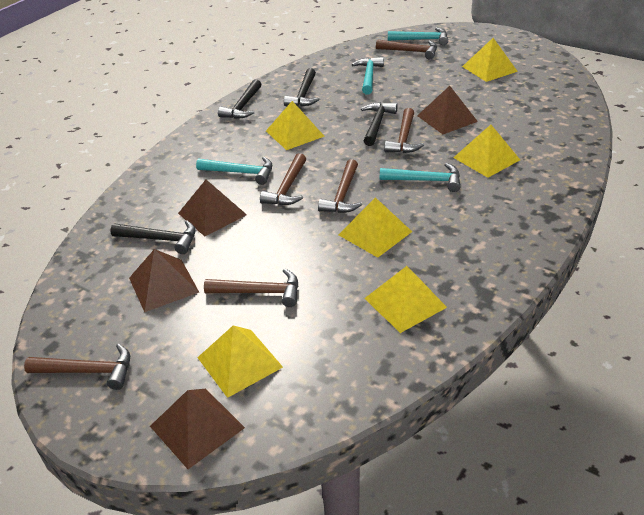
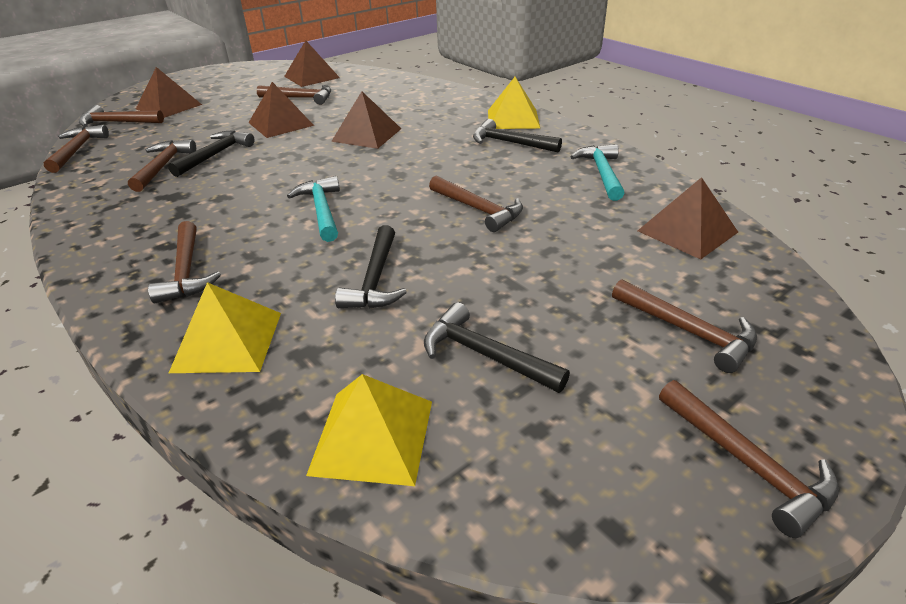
brown hammer: [24,344,130,390] [204,269,299,307] [260,153,306,205] [318,159,362,213] [376,39,437,59] [384,108,424,153] = 6 -> [44,125,109,173] [79,105,164,127] [128,140,196,192] [148,221,221,303] [257,85,331,105] [429,176,523,232] [612,279,757,373] [659,380,839,538] = 8
brown pyramid: [129,249,199,312] [150,389,245,469] [178,180,247,236] [417,86,478,134] = 4 -> [136,67,202,118] [249,82,314,138] [284,40,340,87] [331,91,401,149] [638,177,738,259] = 5
turquoise hammer: [196,157,272,185] [352,57,384,95] [380,163,460,192] [388,27,448,45] = 4 -> [287,176,340,242] [571,144,624,201] = 2
yellow pyramid: [197,325,283,398] [266,101,325,150] [338,197,412,258] [364,266,447,333] [453,125,520,178] [462,38,518,82] = 6 -> [169,282,281,373] [306,374,432,486] [488,77,541,129] = 3

